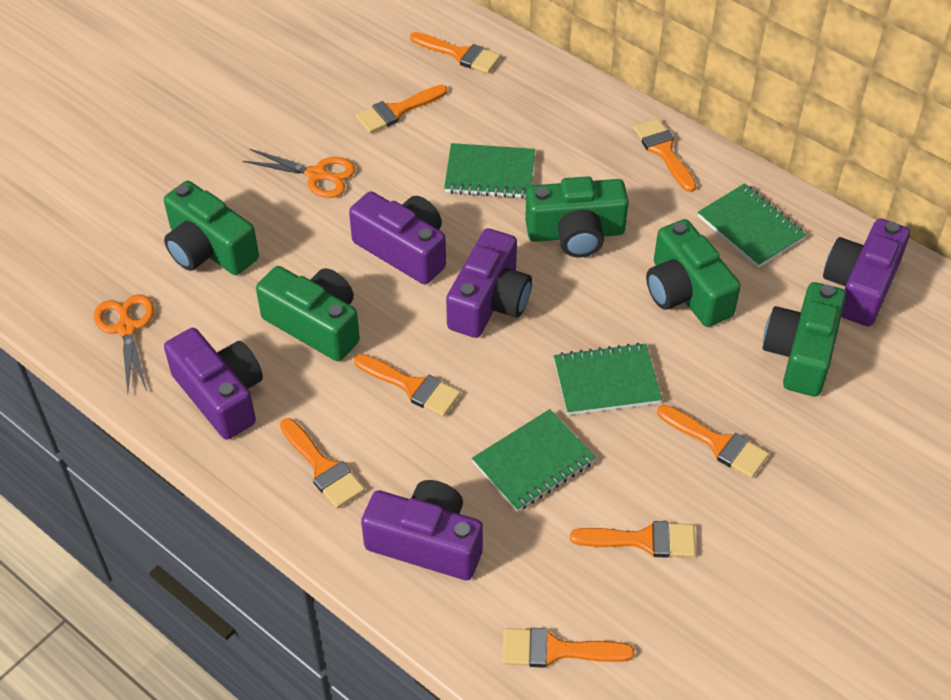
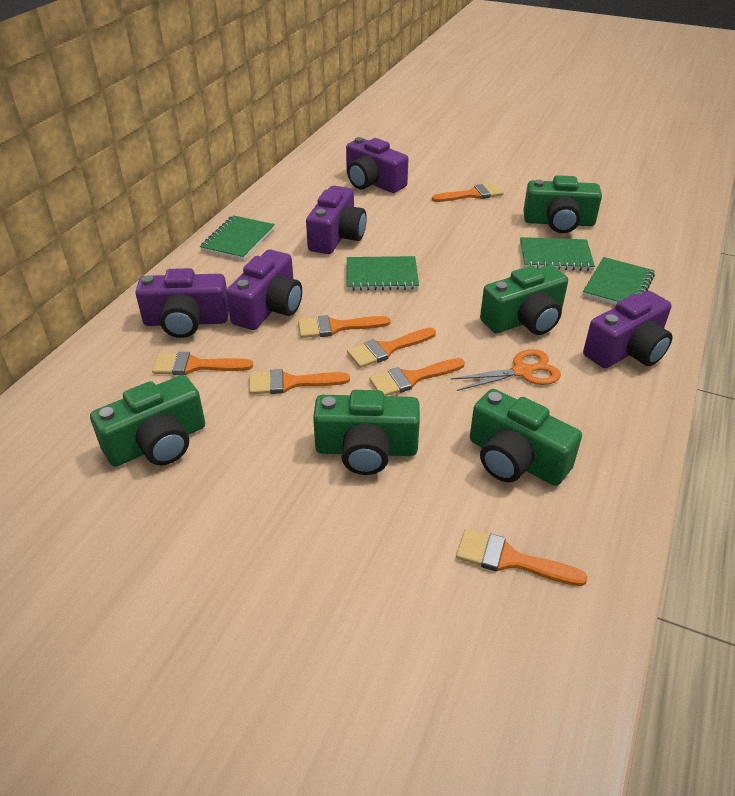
orange brush: [280,418,365,509] [354,354,461,417] [355,85,447,133] [410,32,500,74] [502,628,634,668] [570,521,696,558] [633,118,696,192] [657,405,769,478] = 8 -> [152,352,253,375] [249,369,350,394] [298,315,391,338] [347,328,436,368] [369,358,465,396] [432,183,504,202] [456,529,588,586] = 7
orange scissors: [94,294,154,393] [243,149,355,198] = 2 -> [450,349,561,391] = 1

